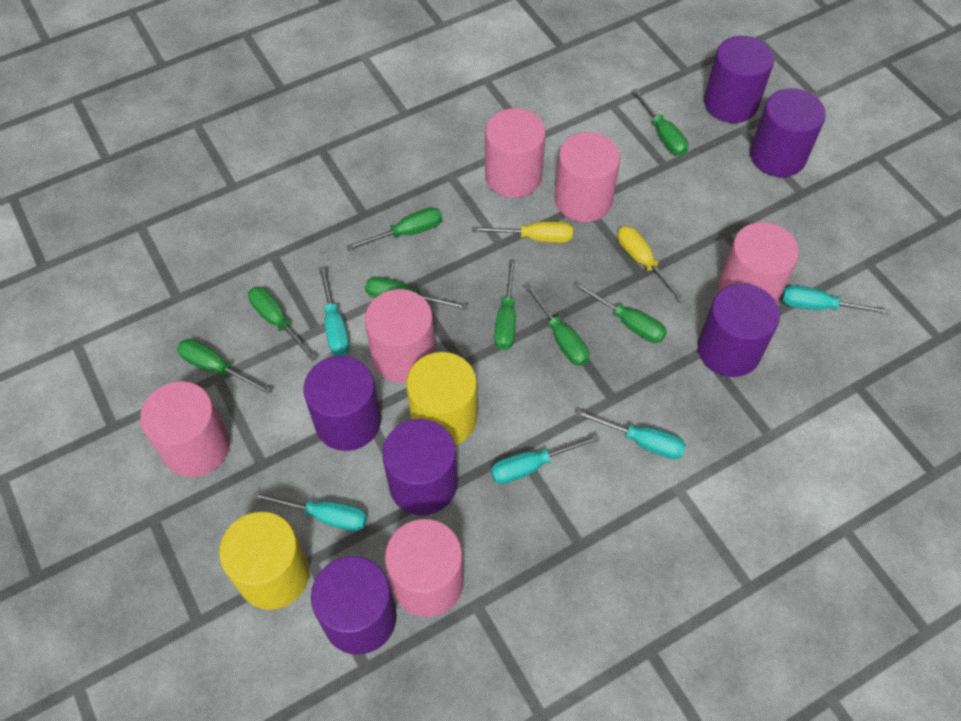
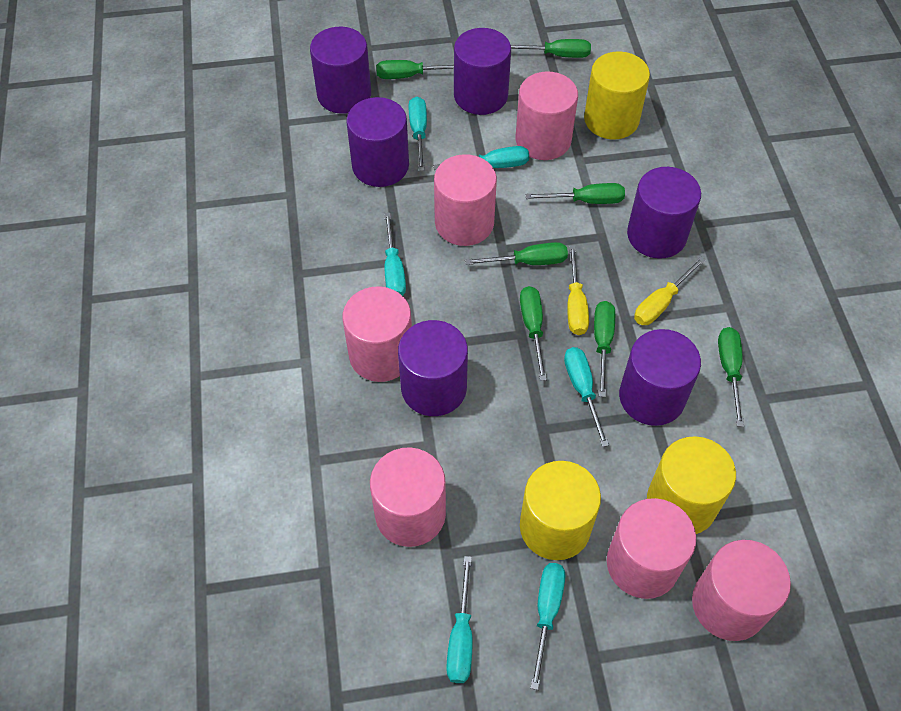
green screwdriver: [177,339,272,394] [248,287,317,361] [346,207,442,251] [365,277,468,310] [494,259,516,350] [524,283,589,366] [573,282,667,343] [632,88,688,156] = 8 -> [376,60,454,79] [465,242,568,265] [511,39,591,58] [520,286,547,381] [526,183,625,204] [594,301,615,397] [718,327,744,427] = 7
turquoise screwdriver: [252,491,367,531] [319,266,349,356] [491,434,599,484] [575,409,686,459] [782,285,890,315] = 5 -> [384,213,406,296] [409,97,427,171] [433,146,529,170] [446,556,473,683] [531,563,565,690] [564,347,609,447] = 6
yellow cylinder: [219,512,310,610] [406,352,477,445] = 2 -> [520,461,601,560] [584,51,650,139] [647,436,736,534] = 3

